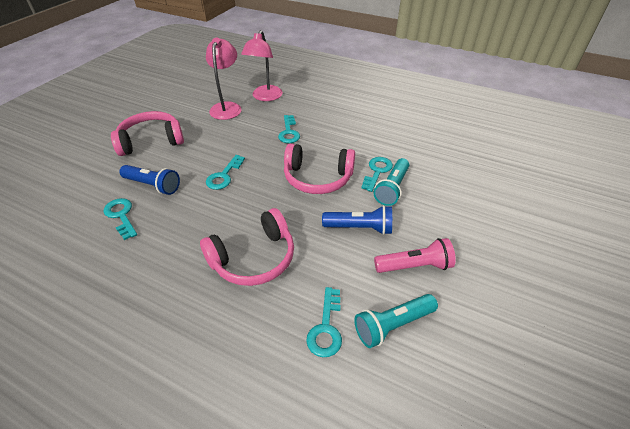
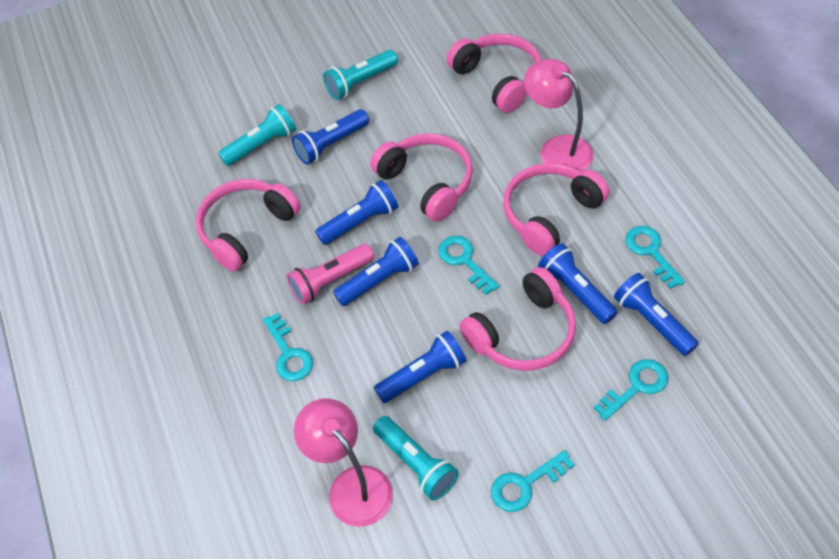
blue flashlight: [119,165,180,195] [322,205,392,235] = 2 -> [292,109,369,165] [315,180,398,245] [333,237,419,306] [374,331,467,403] [538,243,618,324] [614,273,699,356] = 6
pink headphones: [111,111,184,156] [200,208,294,286] [284,144,355,194] = 3 -> [196,179,301,272] [370,133,473,222] [447,34,541,113] [459,267,576,371] [503,163,610,256] = 5
turquoise flashlight: [354,294,438,348] [373,158,409,206] = 2 -> [218,104,296,166] [323,50,398,100] [373,416,459,500] = 3

